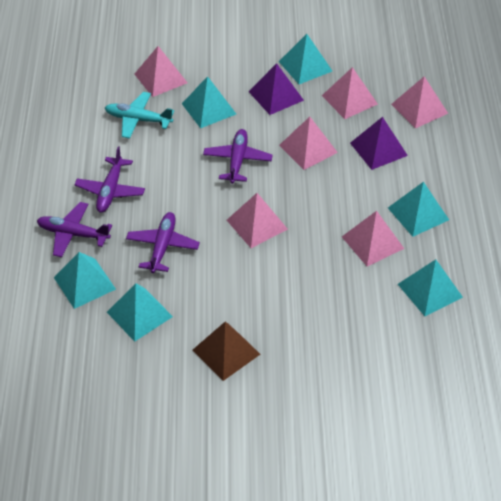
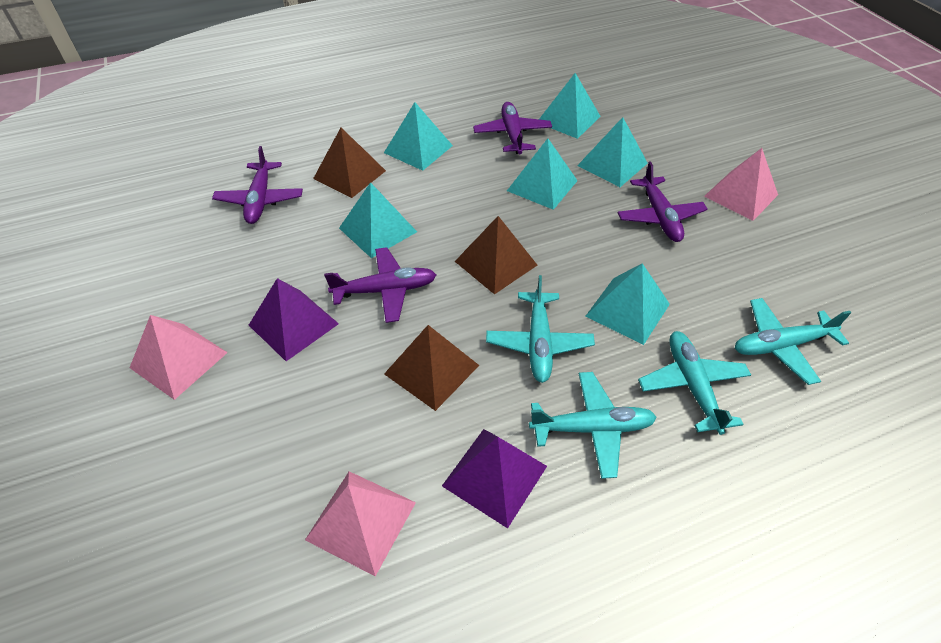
brown pyramid: [193,322,260,381] = 1 -> [313,128,386,198] [384,325,479,411] [455,216,537,294] = 3
pink pyramid: [134,46,187,97] [227,193,288,248] [279,117,338,170] [322,67,378,119] [342,211,404,266] [391,76,448,129] = 6 -> [130,315,228,400] [305,471,416,576] [704,148,778,221] = 3
turquoise plane: [105,92,174,139] = 1 -> [486,275,595,383] [529,372,657,479] [638,331,751,435] [735,298,852,385] = 4

